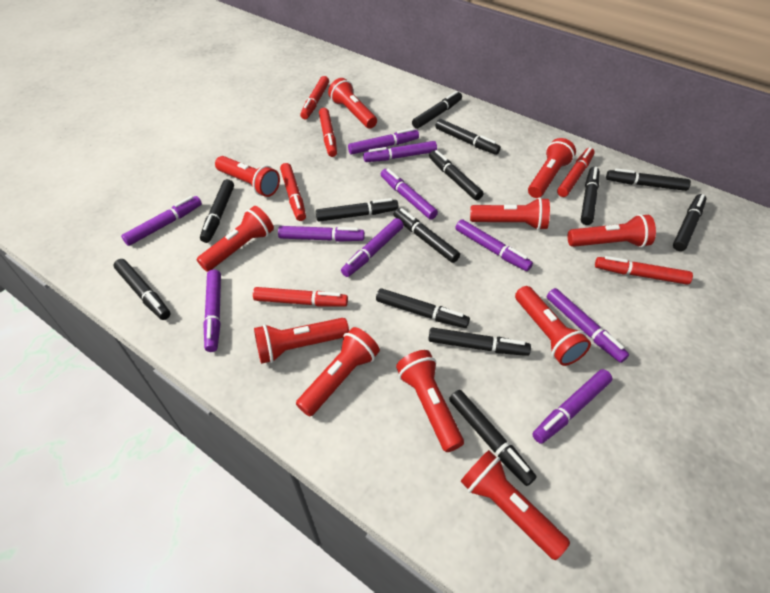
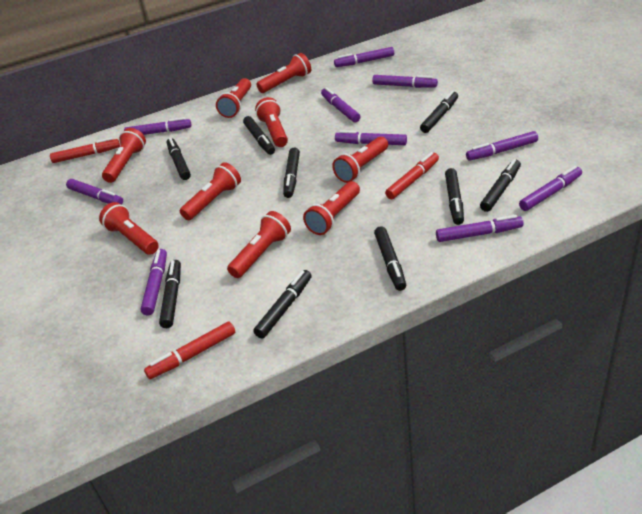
black marker: [114,259,170,320] [200,179,234,243] [316,198,399,222] [376,288,470,328] [394,208,460,263] [412,91,462,129] [428,327,531,356] [429,150,484,200] [435,119,501,155] [449,390,537,486] [581,167,599,225] [606,168,691,191] [673,194,707,251] = 13 -> [159,260,181,328] [167,138,191,180] [243,116,275,155] [253,270,312,338] [283,148,300,198] [374,226,406,291] [420,91,458,133] [445,168,464,225] [480,159,521,212] = 9
red flashlight: [197,206,274,272] [215,156,280,197] [254,318,349,364] [296,327,380,417] [328,78,377,129] [396,350,464,452] [460,450,570,560] [470,197,550,230] [515,286,591,366] [528,138,576,198] [568,214,656,248] = 11 -> [99,202,159,255] [102,128,146,183] [180,162,241,220] [216,78,251,118] [227,211,291,278] [255,97,288,147] [256,53,311,93] [303,181,360,235] [332,137,388,183] = 9
red marker: [253,287,348,307] [280,163,306,221] [300,76,329,119] [319,108,337,157] [557,147,595,197] [595,256,693,285] = 6 -> [50,138,120,163] [144,322,235,379] [385,152,439,199] = 3

